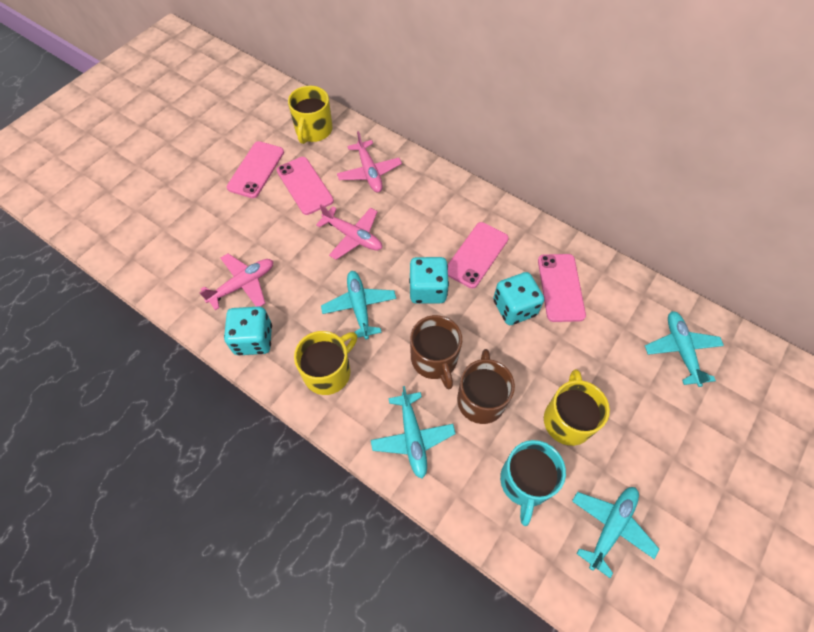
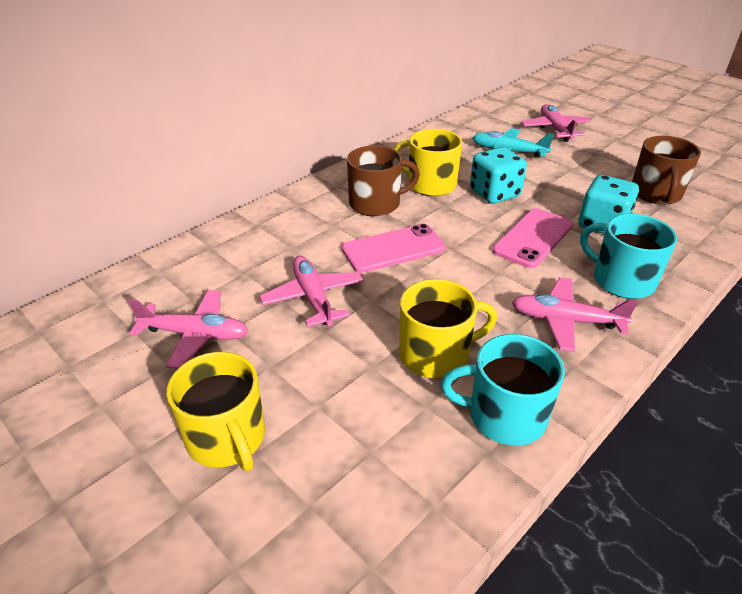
pink phone: [227,141,284,198] [277,157,334,215] [448,222,509,288] [538,254,586,322] = 4 -> [342,224,446,273] [492,208,573,268] = 2
pink plane: [199,254,273,310] [316,205,382,260] [337,131,402,192] = 3 -> [128,290,249,369] [260,256,363,327] [512,277,638,352] [521,104,591,142] = 4
turquoise dice: [224,307,272,355] [409,257,449,304] [493,272,544,325] = 3 -> [470,147,527,204] [579,175,639,234] = 2
turquoise mug: [500,440,566,526] = 1 -> [441,334,565,446] [580,214,677,299] = 2
turquoise plane: [321,271,396,340] [371,386,456,479] [572,487,660,578] [645,311,724,387] = 4 -> [472,128,554,158] = 1

